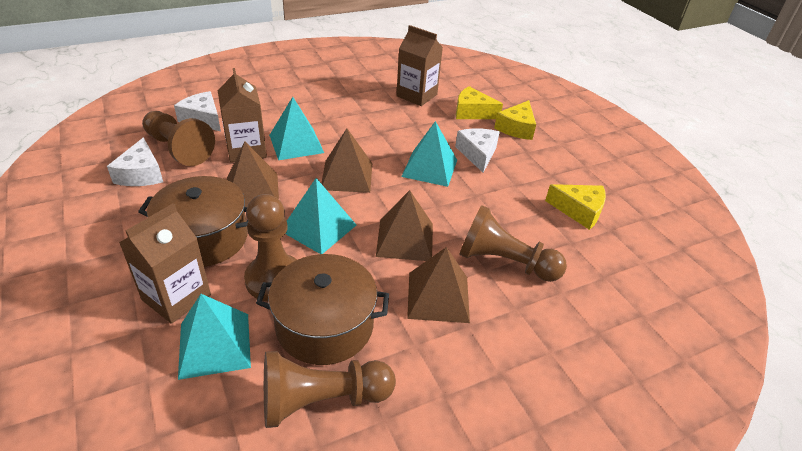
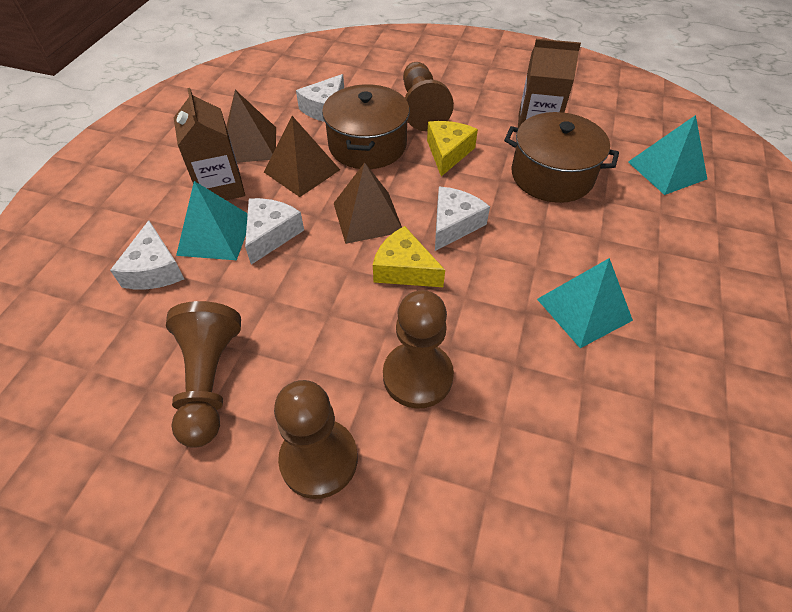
brown carton: [119,203,211,324] [218,68,267,162] [396,25,443,106] = 3 -> [174,88,245,200] [518,39,581,128] = 2
brown pyramid: [227,142,279,207] [321,128,372,193] [376,190,433,261] [407,247,470,323] = 4 -> [226,90,276,163] [264,116,340,197] [334,162,402,244] = 3
turquoise pyramid: [178,294,251,380] [269,97,324,160] [286,178,356,254] [401,121,457,187] = 4 -> [176,181,248,260] [537,258,633,348] [628,115,707,195] = 3
white cheese: [107,137,163,186] [174,91,221,131] [455,128,500,173] = 3 -> [110,220,184,289] [245,198,304,265] [296,74,344,122] [435,187,490,251] = 4
yellow cheese: [456,86,503,119] [494,100,536,140] [545,184,606,230] = 3 -> [373,226,445,287] [427,121,478,176] = 2

